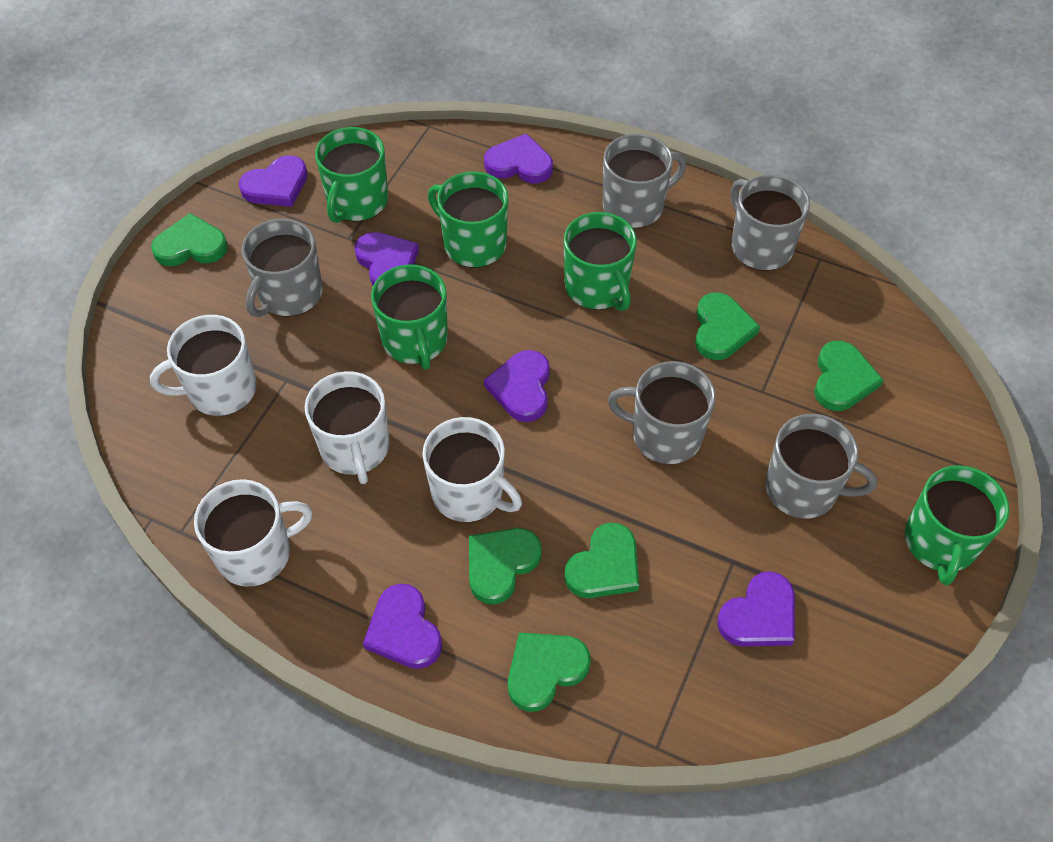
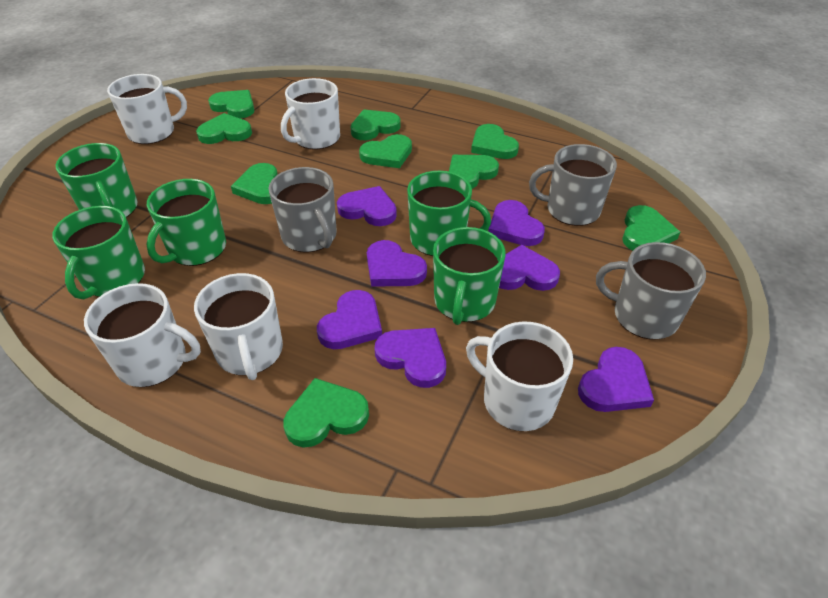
green heart: [151,213,228,266] [469,528,542,605] [508,633,591,712] [564,522,639,598] [695,292,760,360] [814,341,883,411] = 6 -> [196,113,252,144] [208,90,254,118] [231,163,278,204] [283,378,369,448] [351,109,401,140] [359,134,412,168] [449,155,499,189] [471,124,519,159] [622,205,680,251] = 9
grey mug: [242,219,323,317] [603,134,687,228] [608,361,716,464] [731,174,810,271] [765,414,877,519] = 5 -> [269,167,337,253] [529,144,617,226] [596,242,706,340] = 3
purple heart: [239,155,308,207] [354,232,419,286] [363,584,442,669] [484,133,553,183] [484,350,550,422] [717,571,795,646] = 6 -> [317,290,382,349] [337,186,397,226] [367,240,427,287] [374,328,446,388] [488,200,545,246] [499,245,560,291] [578,347,654,412] = 7
white mug: [150,315,257,416] [194,479,312,587] [305,371,389,484] [422,417,522,522] = 4 -> [84,283,201,387] [107,74,187,144] [194,273,283,380] [281,78,340,150] [466,321,573,431] = 5

